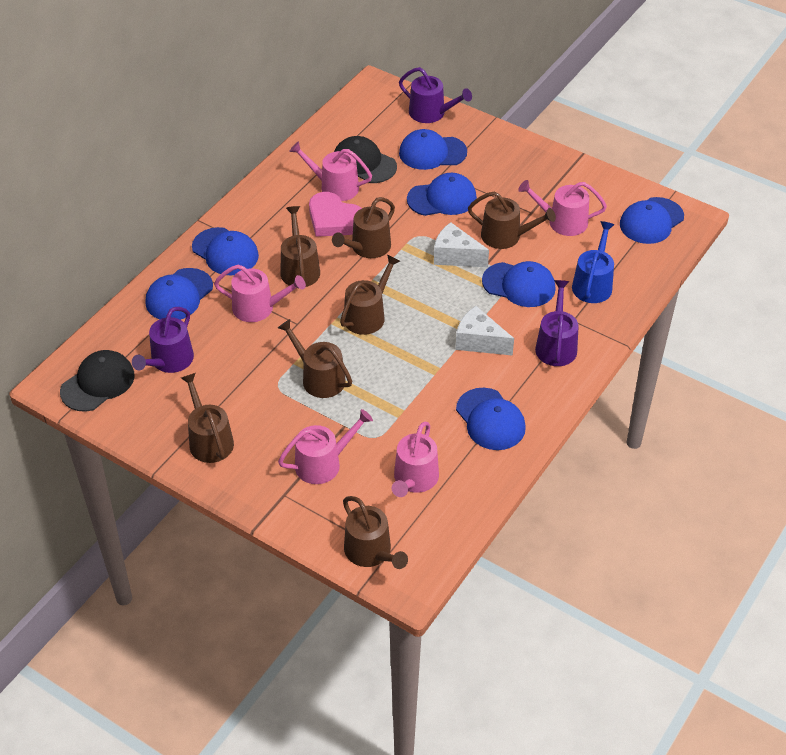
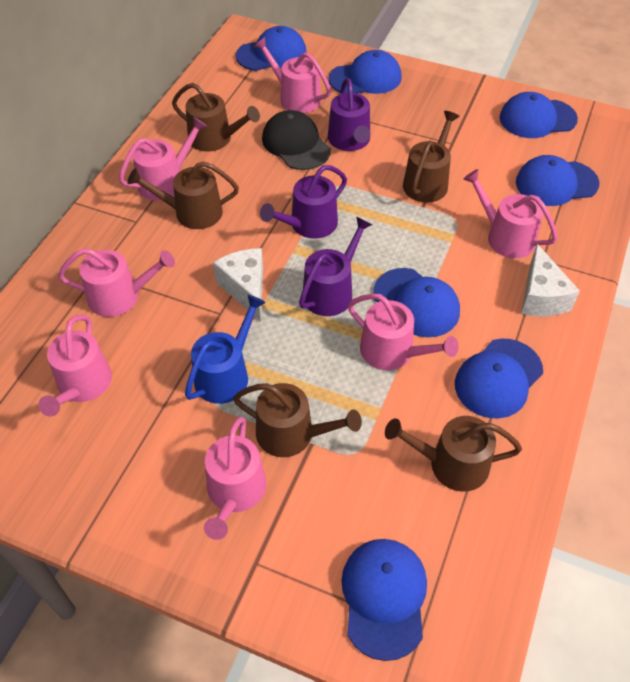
black cap: [60,350,135,411] [334,136,397,183] = 2 -> [262,110,331,170] = 1
brown watering can: [181,373,234,463] [278,319,352,398] [281,206,320,287] [332,197,395,258] [340,255,400,335] [343,496,408,569] [468,192,556,249] = 7 -> [127,161,239,229] [172,83,260,152] [233,383,362,457] [385,416,522,492] [403,111,460,203] = 5
pink heart: [309,192,362,237] = 1 -> none = 0
pink watering can: [214,265,306,322] [278,409,373,484] [289,141,372,201] [392,422,439,497] [518,180,607,236] = 5 -> [38,315,112,416] [58,248,175,317] [119,117,208,201] [204,417,266,540] [253,37,331,113] [348,294,459,370] [463,169,558,258] = 7

